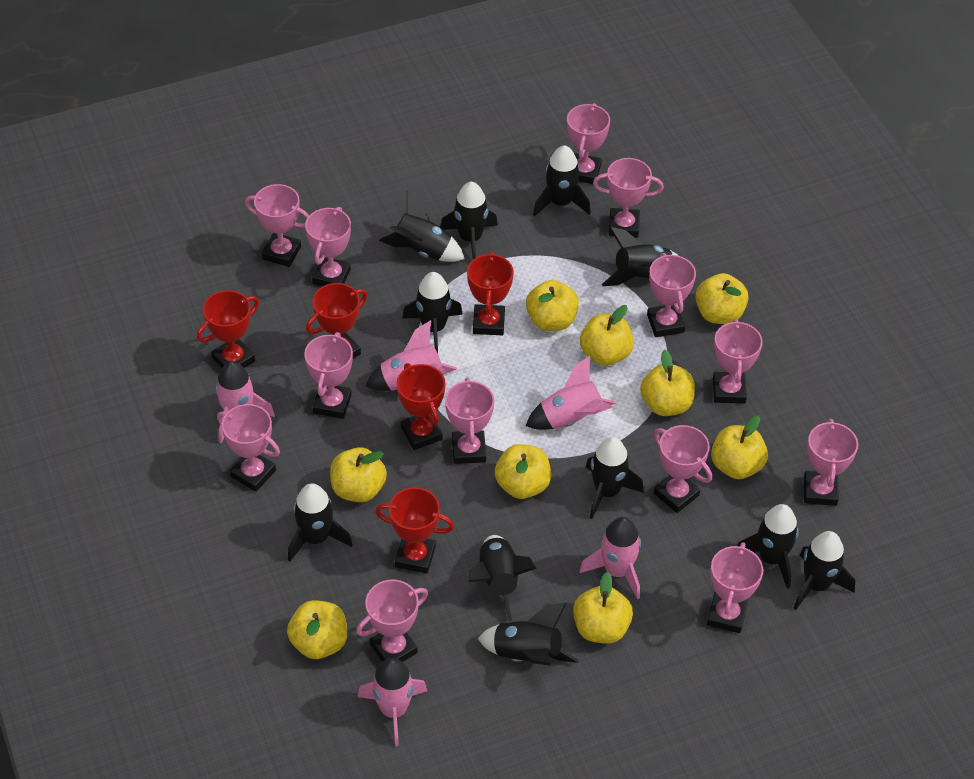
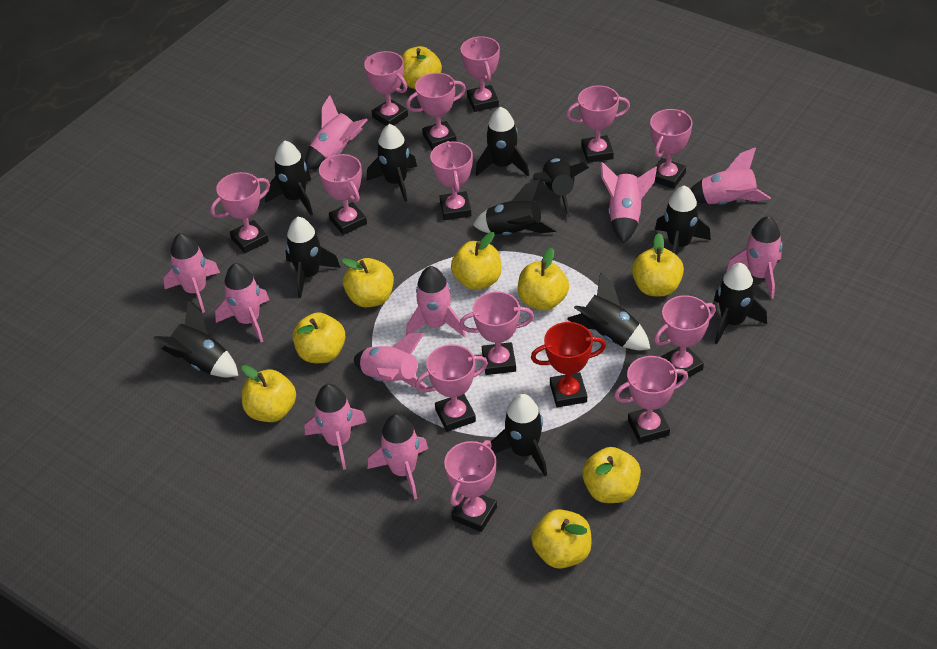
pink rocket: [215,361,275,444] [358,658,427,746] [366,320,457,391] [526,356,616,430] [579,517,641,599] = 5 -> [163,233,220,313] [215,263,269,342] [305,95,368,170] [305,384,367,470] [354,333,428,389] [368,414,428,500] [406,266,466,337] [601,162,657,243] [690,147,771,205] [726,216,782,299] = 10
red trophy: [197,290,259,368] [306,283,367,359] [375,487,454,574] [397,363,445,450] [467,252,514,335] = 5 -> [531,322,606,407] = 1

